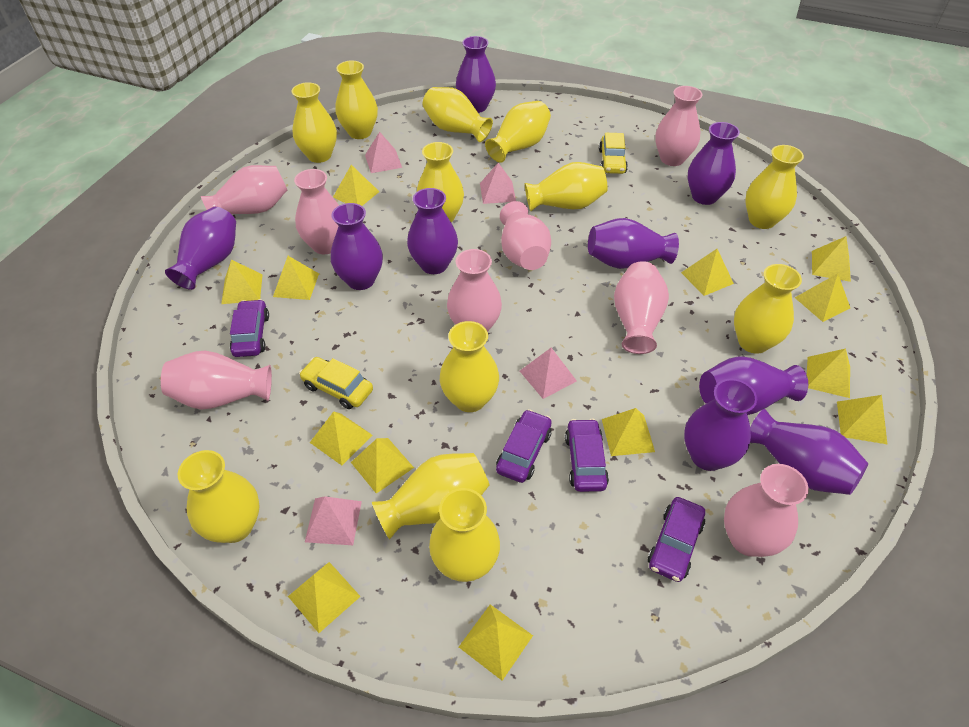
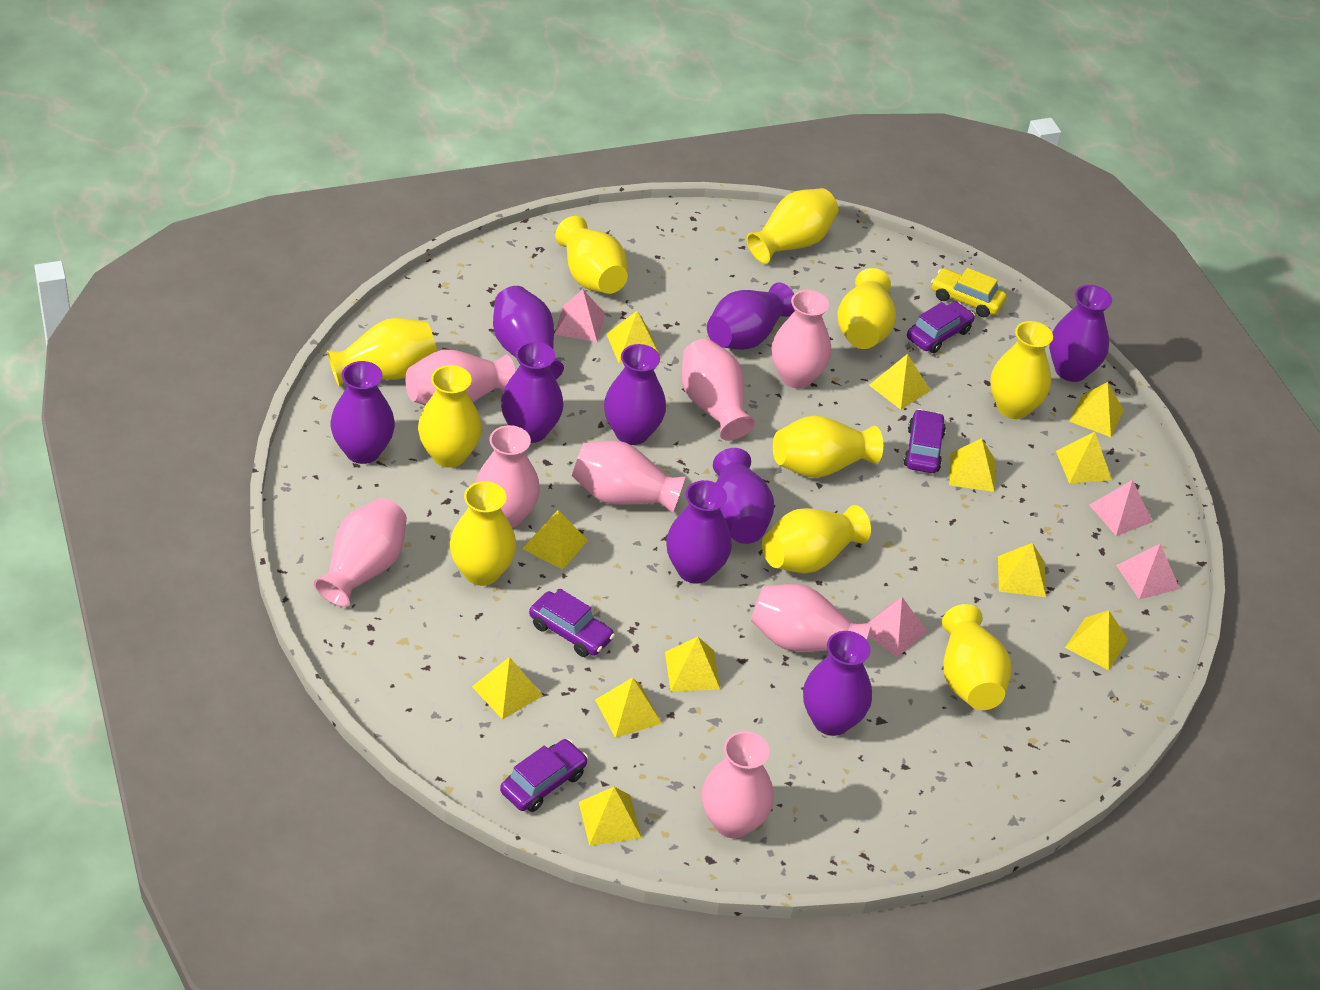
yellow car: [299,357,373,409] [599,133,628,174] = 2 -> [931,268,1007,318] = 1
yellow pyramid: [221,260,263,304] [273,256,319,300] [288,562,361,633] [310,411,372,465] [333,165,379,206] [351,438,414,494] [459,604,533,681] [602,408,655,456] [681,249,734,296] [795,273,850,322] [807,348,850,398] [812,236,851,282] [837,395,888,445] = 13 -> [472,657,543,720] [522,510,588,570] [579,787,641,846] [595,678,662,738] [607,311,660,363] [665,637,720,691] [869,354,930,410] [949,438,995,492] [998,543,1046,597] [1056,432,1112,484] [1065,610,1128,670] [1069,382,1124,437] = 12
yellow vase: [177,450,260,543] [291,82,337,163] [335,61,378,139] [372,453,489,539] [417,142,464,223] [423,87,493,142] [429,488,500,582] [440,321,499,412] [485,101,551,163] [525,162,608,211] [734,264,802,353] [745,145,804,229] = 12 -> [327,318,437,386] [418,365,482,468] [450,481,516,586] [555,216,628,294] [746,188,839,264] [762,505,871,573] [773,415,883,478] [837,268,896,349] [942,604,1012,710] [990,321,1053,419] = 10

